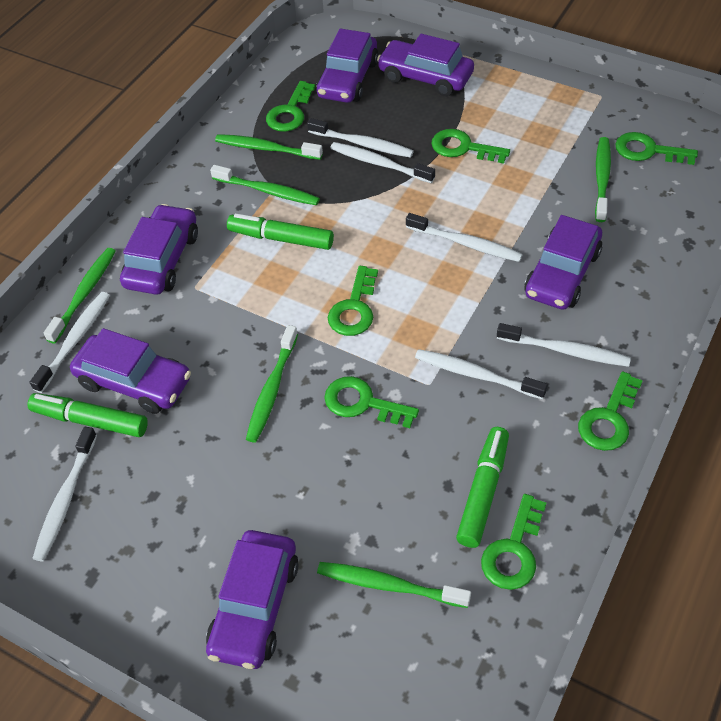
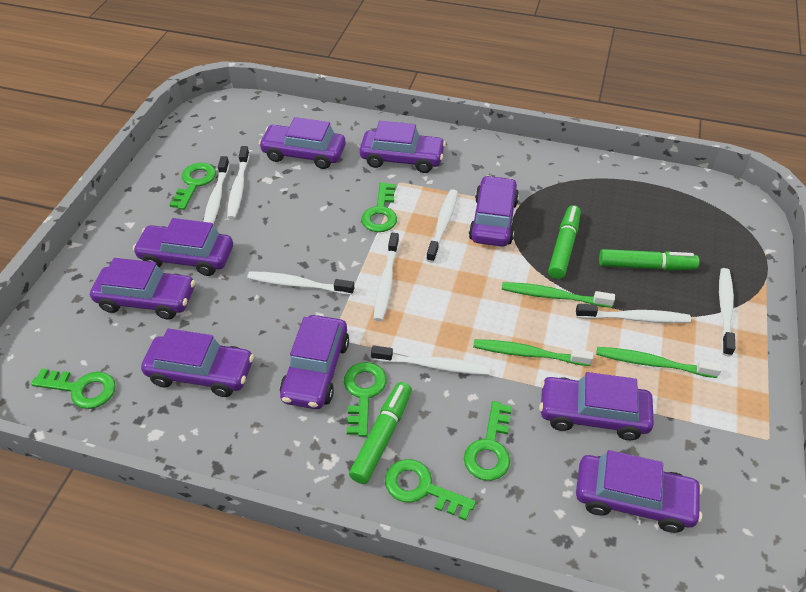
green key: [266,81,316,132] [324,376,419,428] [328,266,378,336] [431,129,510,164] [481,494,547,590] [578,371,643,451] [615,132,698,165] = 7 -> [31,369,116,409] [170,163,216,210] [344,362,387,437] [361,182,397,232] [385,459,476,521] [464,401,512,481] = 6
green toothbrush: [44,248,116,344] [210,165,320,205] [215,134,323,160] [246,325,298,443] [317,562,471,608] [595,137,611,222] = 6 -> [473,339,593,366] [502,282,615,308] [596,347,721,378] = 3
purple car: [70,328,191,414] [120,204,198,295] [206,530,299,669] [316,29,379,103] [377,34,474,96] [524,215,602,310] = 6 -> [90,258,195,319] [133,218,233,276] [141,328,254,397] [259,117,346,169] [280,315,349,409] [360,121,446,173] [469,175,519,247] [539,372,654,440] [576,450,703,533] = 9
white toothbrush: [30,292,110,393] [32,427,97,561] [307,118,414,158] [330,142,435,183] [406,213,523,262] [415,349,548,399] [497,323,631,367] = 7 -> [204,156,230,224] [227,146,250,219] [247,271,354,295] [371,346,490,375] [374,233,399,321] [426,189,458,263] [576,304,691,323] [719,268,735,356] = 8

